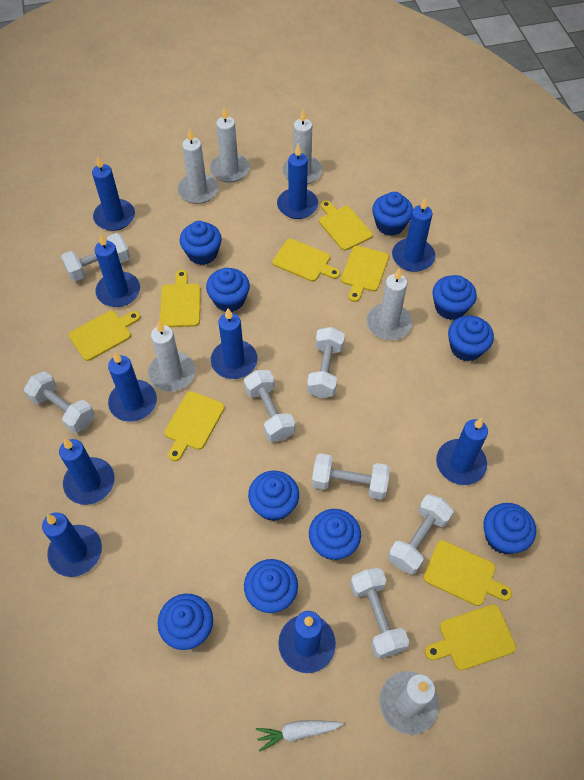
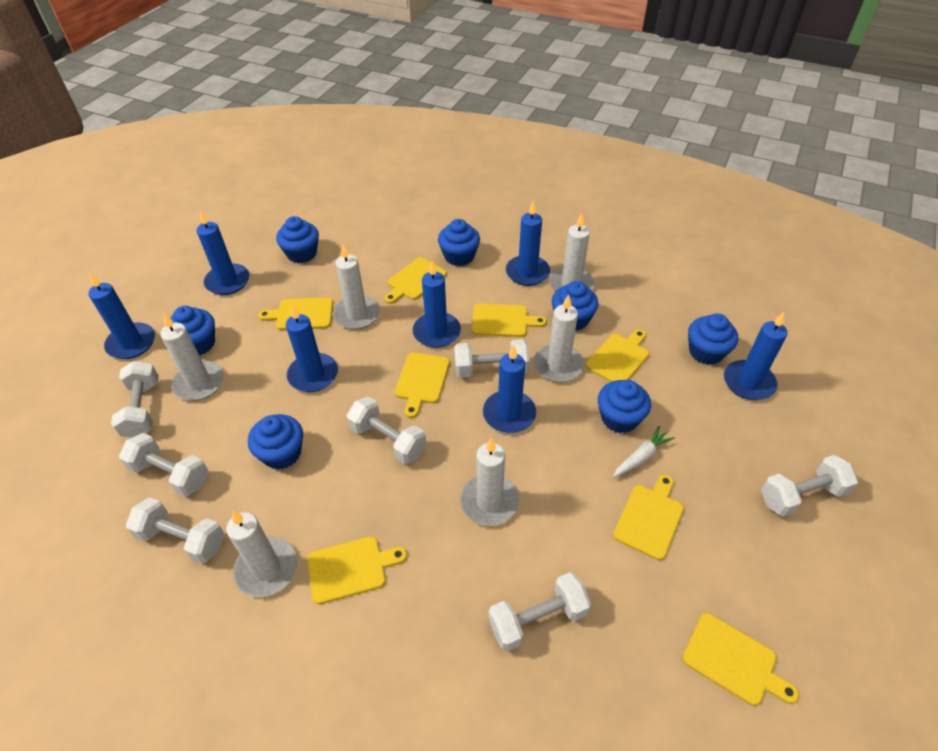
blue candle: [42,512,102,577] [59,438,115,505] [92,156,135,231] [95,234,140,307] [108,352,157,422] [211,308,258,379] [277,144,318,219] [278,611,336,673] [392,197,435,272] [436,418,488,485] = 10 -> [88,272,155,359] [197,210,249,295] [286,305,338,392] [413,261,461,348] [483,345,536,433] [506,202,550,286] [724,312,788,400] = 7
blue cupcake: [158,594,213,650] [180,221,222,265] [206,268,250,312] [244,559,298,613] [248,471,299,521] [309,509,361,560] [372,192,413,236] [432,275,477,320] [448,315,494,361] [483,503,536,554] = 10 -> [170,306,215,355] [248,414,303,470] [276,216,319,263] [438,219,480,266] [552,281,598,331] [598,380,651,433] [688,314,738,365] = 7

